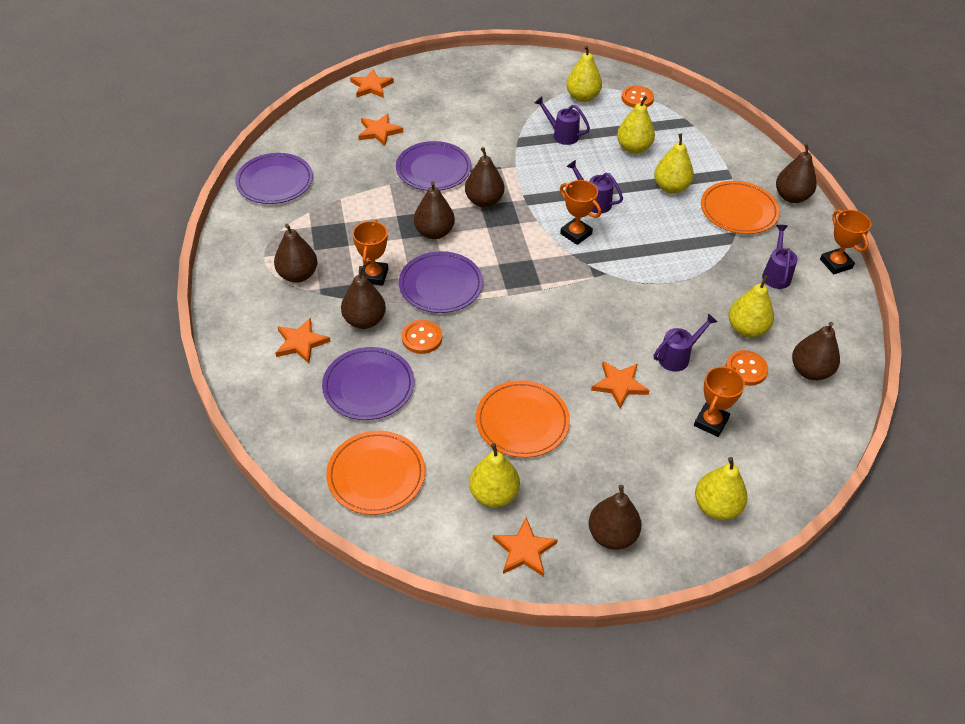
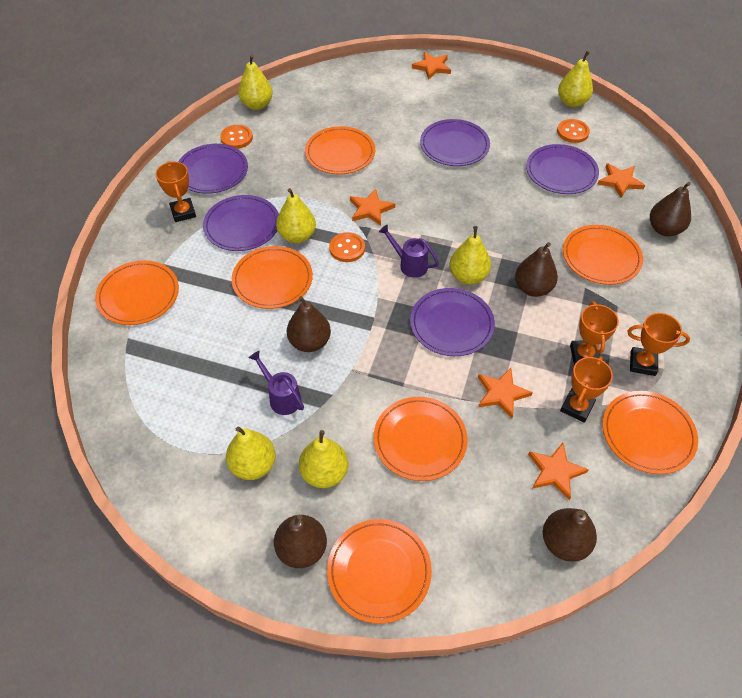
brown pear: [274,224,318,283] [341,266,386,329] [414,181,455,239] [465,147,504,207] [589,485,642,550] [776,143,817,203] [792,322,840,380] = 7 -> [274,515,327,568] [287,296,331,352] [515,242,558,297] [543,508,597,562] [650,182,691,236] = 5
orange plate: [326,431,425,515] [476,380,570,458] [701,181,780,234] = 3 -> [95,260,179,325] [232,246,313,309] [305,126,375,174] [327,519,432,624] [374,397,468,481] [563,225,643,285] [602,391,698,474] = 7
purple plate: [235,153,313,204] [322,347,414,420] [396,141,471,191] [399,251,483,313] = 4 -> [178,144,248,194] [203,195,279,251] [410,288,495,356] [420,119,490,166] [526,144,599,194] = 5
purple watering can: [535,96,590,145] [567,160,623,213] [654,313,717,372] [762,225,798,289] = 4 -> [249,351,304,415] [379,225,439,278] = 2

